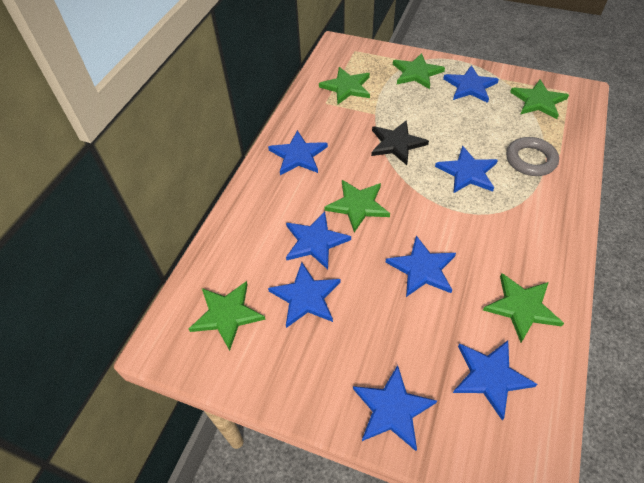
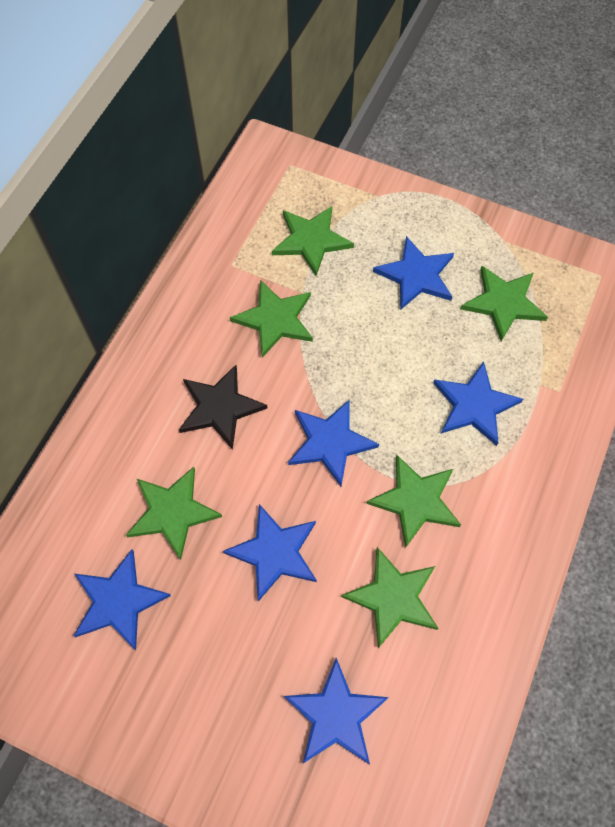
blue star: [268,130,328,175] [268,262,341,328] [286,211,351,269] [353,365,437,451] [386,235,456,297] [435,146,498,193] [443,65,499,103] [453,340,538,420] = 8 -> [74,550,171,650] [223,504,317,602] [284,658,389,765] [288,399,379,486] [373,236,454,310] [433,361,523,446] = 6
grey ring: [506,137,559,176] = 1 -> none = 0

